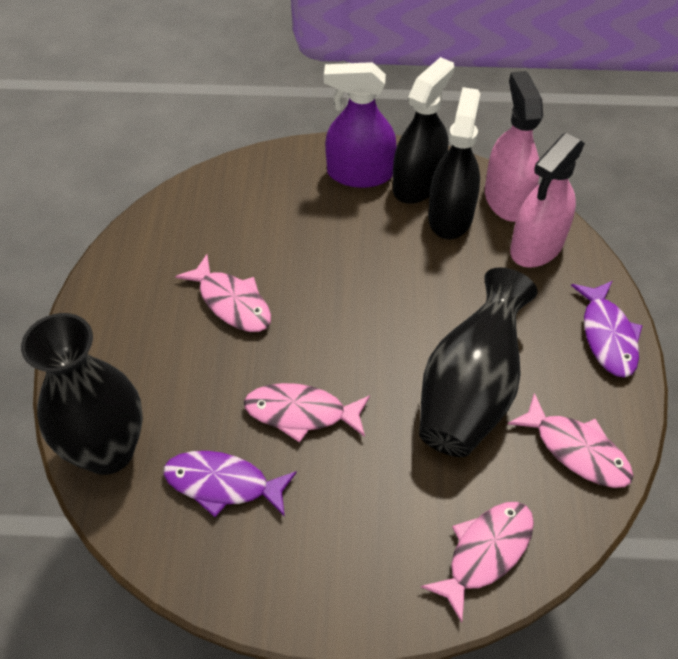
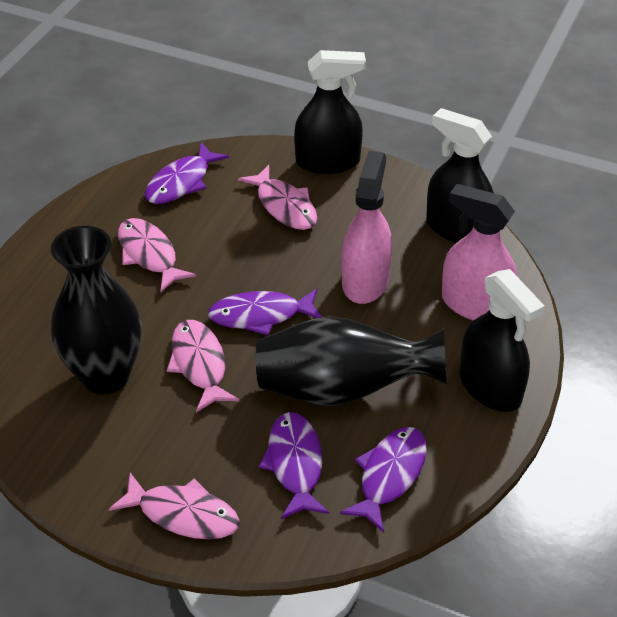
black spray bottle: [393,57,454,204] [428,87,480,239] = 2 -> [294,50,366,174] [426,108,494,243] [459,269,545,412] = 3
purple fish: [163,451,297,517] [571,281,643,378] = 2 -> [145,143,229,204] [208,289,322,335] [259,412,329,519] [340,427,427,533] = 4
purple spray bottle: [324,62,397,188] = 1 -> none = 0

